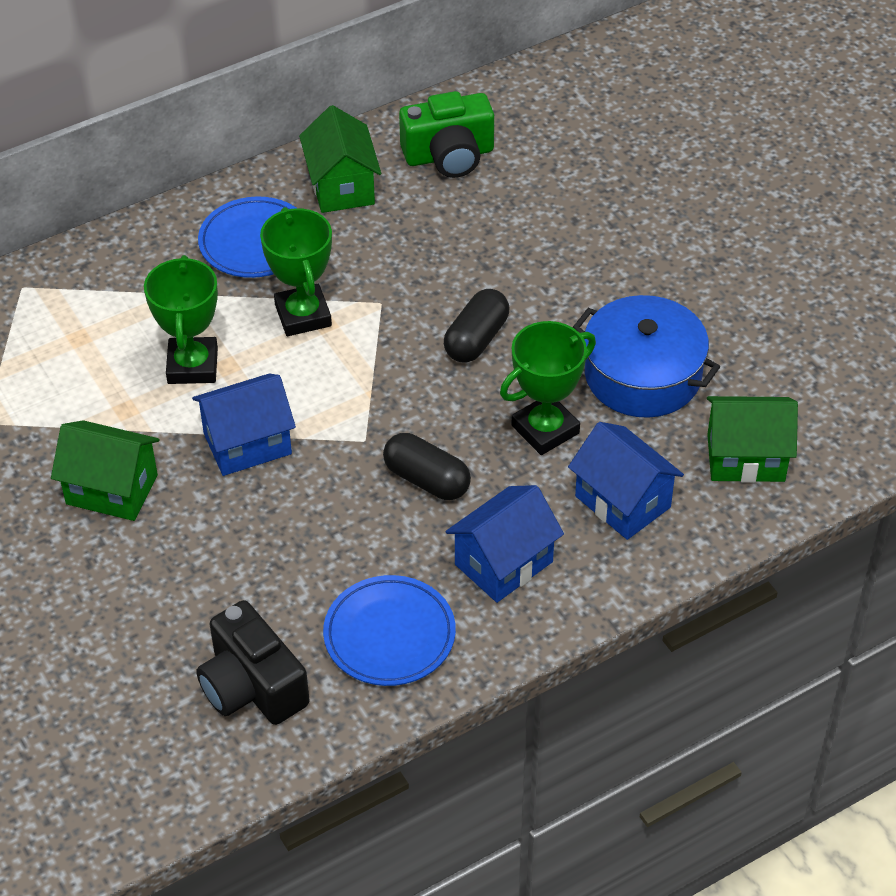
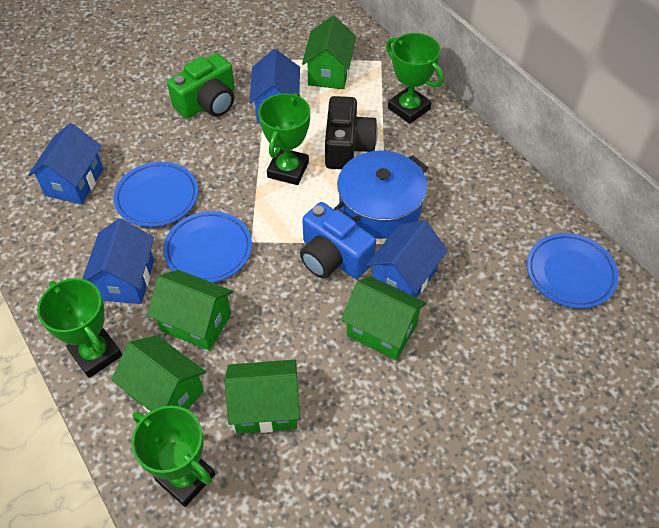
black capsule: [383,433,471,500] [444,289,509,363] = 2 -> none = 0
blue camera: none = 0 -> [300,202,376,279] = 1
blue house: [192,374,296,476] [445,485,564,603] [568,422,684,540] = 3 -> [28,123,103,204] [82,218,154,304] [249,49,300,123] [366,220,448,298] = 4
blue plate: [198,196,296,278] [323,575,456,686] = 2 -> [114,162,198,227] [163,211,252,283] [527,233,619,308] = 3
green house: [51,420,159,521] [299,105,381,213] [707,396,798,483] = 3 -> [111,335,206,413] [147,270,233,351] [225,360,300,434] [302,16,356,89] [341,276,426,360] = 5
green trophy: [144,255,218,384] [260,207,332,336] [500,321,596,455] = 3 -> [37,278,122,378] [132,406,215,507] [258,93,310,185] [386,33,444,124] = 4

